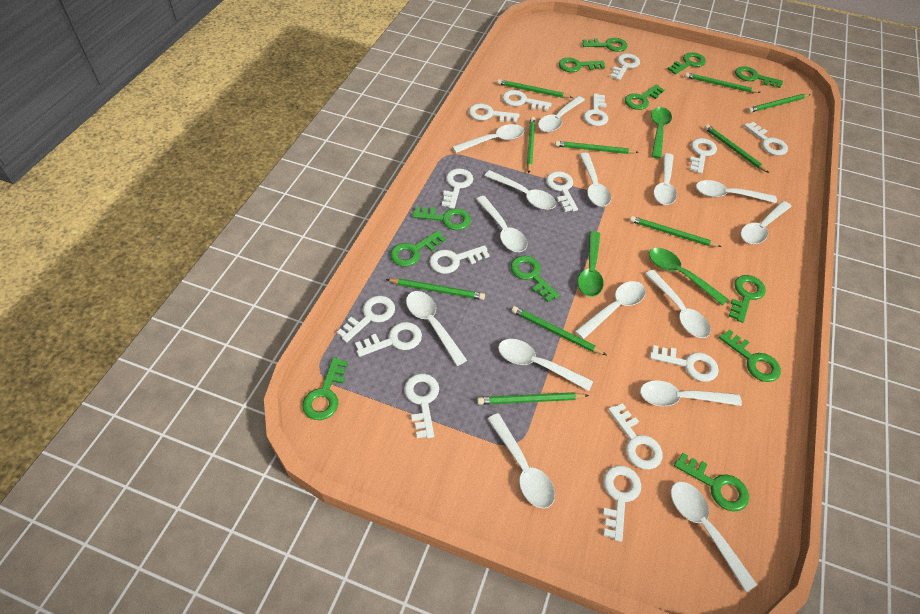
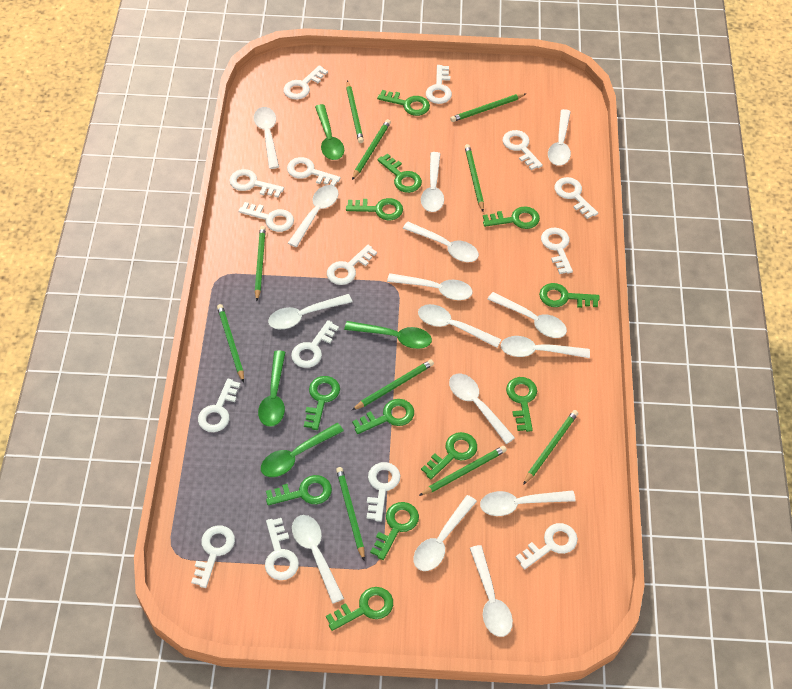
green spoon: [578,231,604,297] [649,248,728,306] [651,107,672,159] = 3 -> [258,350,285,427] [261,423,344,477] [315,104,344,160] [344,321,432,349] = 4

